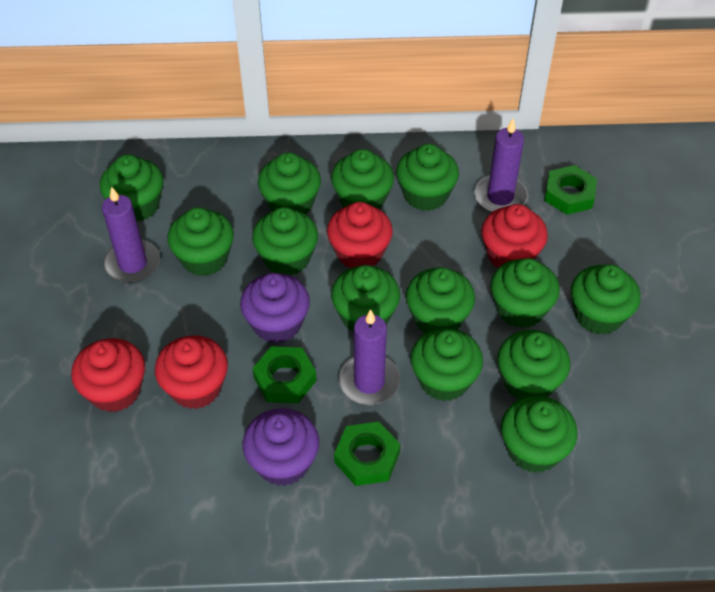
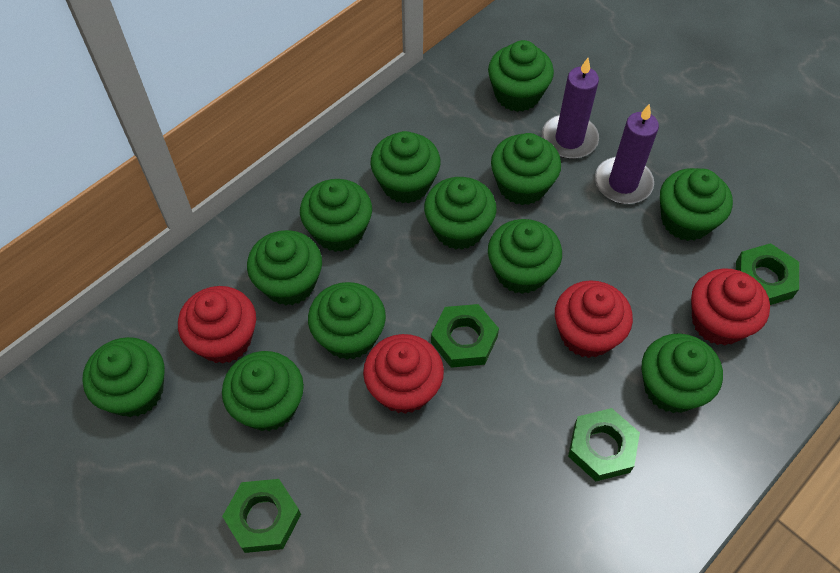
green cupcake: [100,154,163,222] [167,207,234,276] [252,207,318,276] [258,152,321,214] [331,149,394,209] [331,265,400,333] [396,144,459,211] [406,267,475,333] [411,328,483,401] [491,258,560,328] [497,330,570,400] [501,396,578,473] [571,264,641,335] = 13 -> [82,337,165,417] [222,351,304,431] [247,230,322,306] [300,179,372,252] [308,282,386,360] [371,131,441,203] [424,177,497,250] [488,40,554,112] [488,219,562,294] [491,133,561,205] [641,333,723,413] [660,168,733,241] = 12
green nut: [252,346,317,403] [334,422,400,486] [544,165,597,215] = 3 -> [222,479,301,553] [431,304,499,368] [568,408,640,481] [736,243,799,305] = 4
purple candle: [102,186,160,283] [339,309,400,405] [474,119,528,212] = 3 -> [542,58,599,159] [595,104,659,204] = 2
purple cupcake: [240,273,310,343] [243,408,319,486] = 2 -> none = 0

